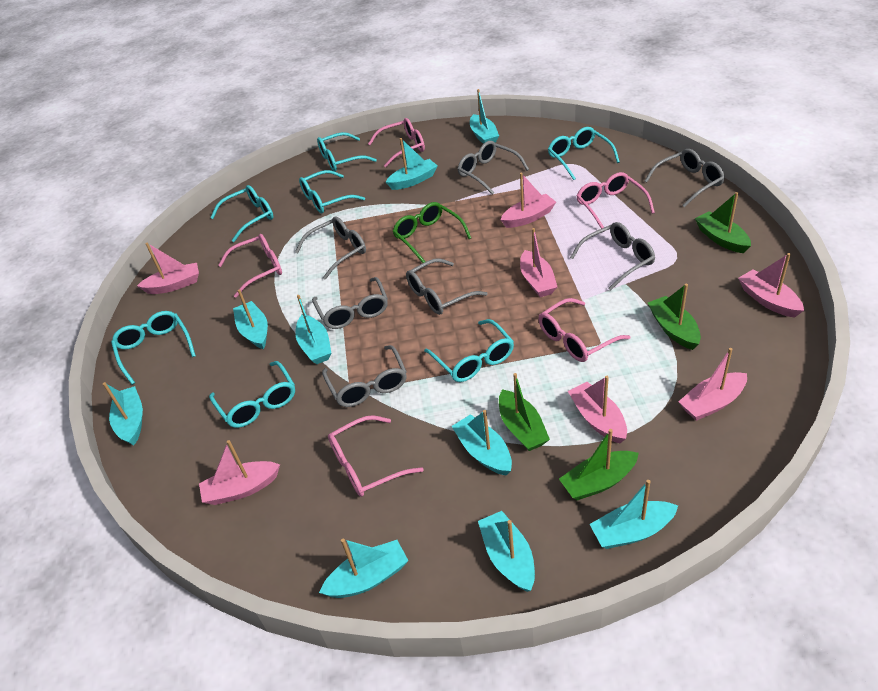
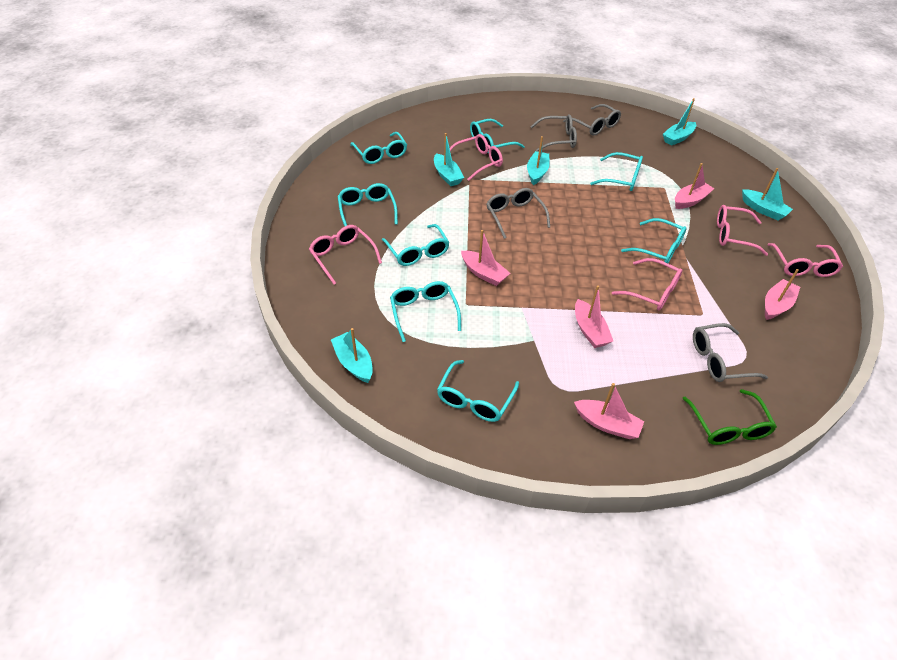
green boat: [499,373,550,451] [559,429,639,500] [648,284,701,350] [695,192,751,253] = 4 -> none = 0
grey glasses: [295,216,366,279] [312,277,388,329] [322,345,407,407] [406,258,488,315] [458,141,529,195] [570,222,655,291] [645,149,725,207] = 7 -> [486,188,550,239] [530,114,577,152] [563,104,621,135] [693,323,768,382] = 4
pink boat: [137,243,199,294] [199,440,280,505] [501,173,556,228] [520,228,557,297] [568,376,627,443] [678,348,747,421] [738,253,804,318] = 7 -> [461,230,510,286] [574,383,644,439] [575,285,613,348] [675,163,715,209] [765,269,800,320] = 5
turquoise boat: [103,382,143,446] [233,289,268,349] [295,295,331,364] [319,538,409,598] [386,138,438,190] [451,410,512,476] [470,89,499,144] [478,511,535,592] [590,480,678,549] = 9 -> [331,328,373,383] [434,133,464,186] [527,136,550,185] [663,98,696,146] [742,168,793,220] = 5
turquoise glasses: [111,311,196,385] [209,361,295,428] [210,185,273,242] [299,170,365,214] [317,132,377,172] [424,319,514,382] [548,127,620,180] = 7 -> [338,183,398,226] [350,132,407,164] [382,224,450,266] [390,281,461,342] [437,360,519,422] [470,119,525,154] [590,152,643,191] [621,218,687,263] = 8

